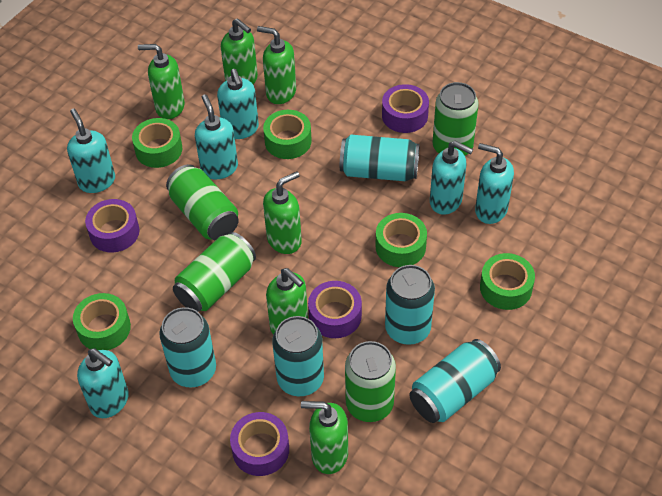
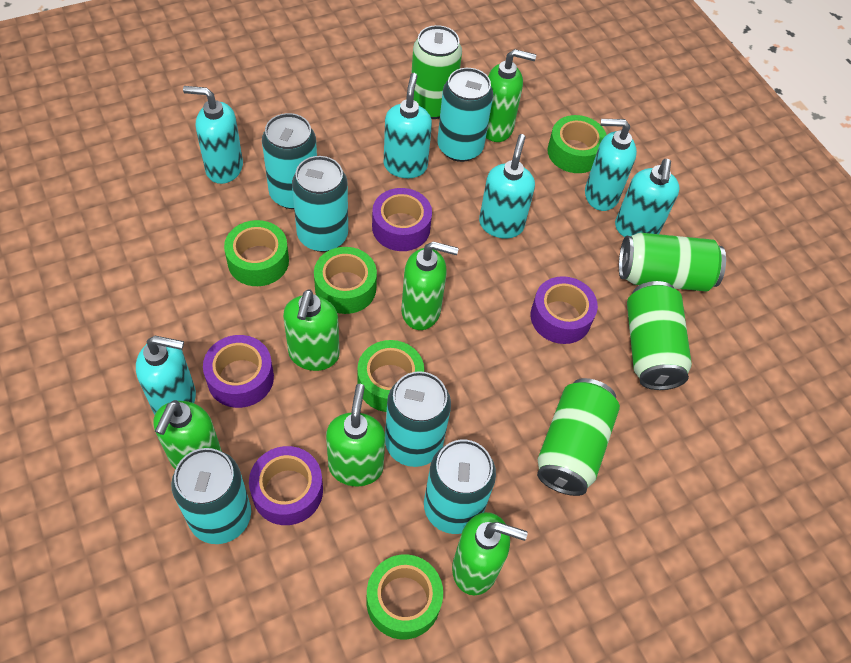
turquoise can: [159,307,216,387] [272,316,324,396] [340,135,420,181] [385,265,435,345] [409,339,501,423] = 5 -> [171,448,251,544] [262,113,317,209] [292,156,348,252] [385,371,451,467] [424,440,496,534] [437,68,493,162] = 6

